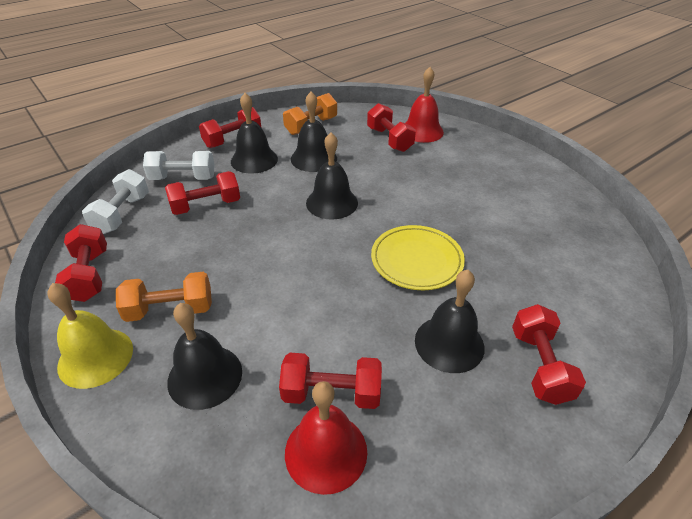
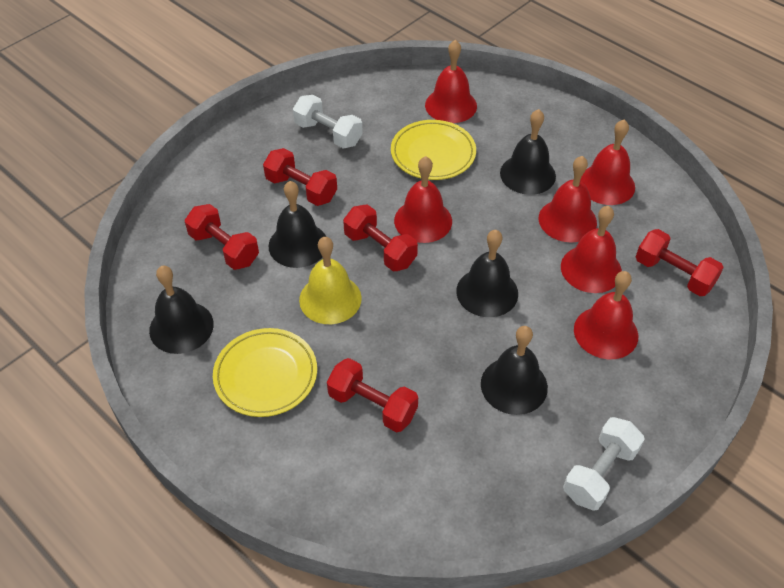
orange dumbbell: [116,272,212,322] [283,93,337,135] = 2 -> none = 0
red bell: [285,381,367,495] [405,67,444,143] = 2 -> [394,156,452,243] [425,40,477,123] [539,156,597,242] [561,206,622,293] [574,271,638,359] [580,120,635,205] = 6
red dumbbell: [55,224,107,302] [165,171,240,215] [199,107,261,148] [279,353,382,409] [367,103,416,152] [512,304,586,405] = 6 -> [185,204,259,270] [263,148,337,206] [327,358,418,432] [343,204,418,271] [636,229,724,296] = 5
yellow plate: [371,225,465,290] = 1 -> [213,328,317,417] [391,120,476,180] = 2

